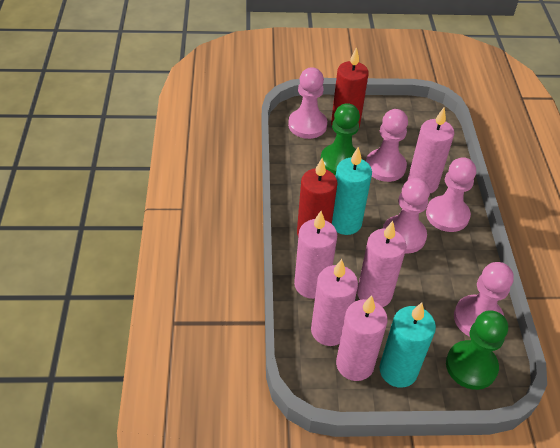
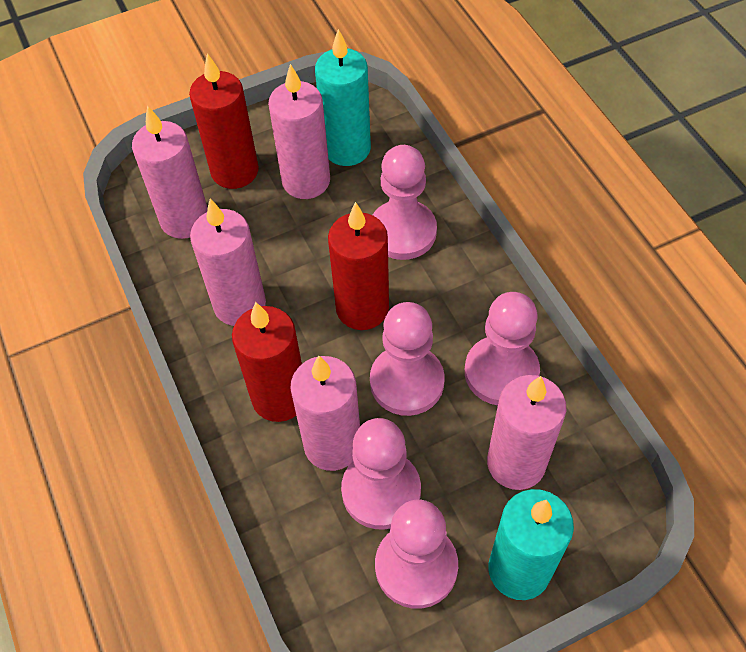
green pawn: [320,103,360,175] [446,310,508,390] = 2 -> none = 0
red candle: [297,158,338,236] [331,47,369,127] = 2 -> [189,53,259,189] [232,302,302,422] [328,202,389,330] = 3

